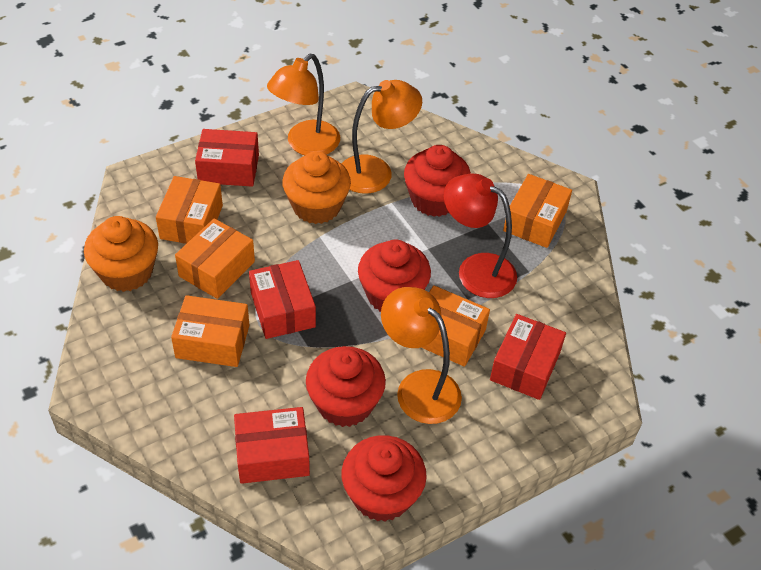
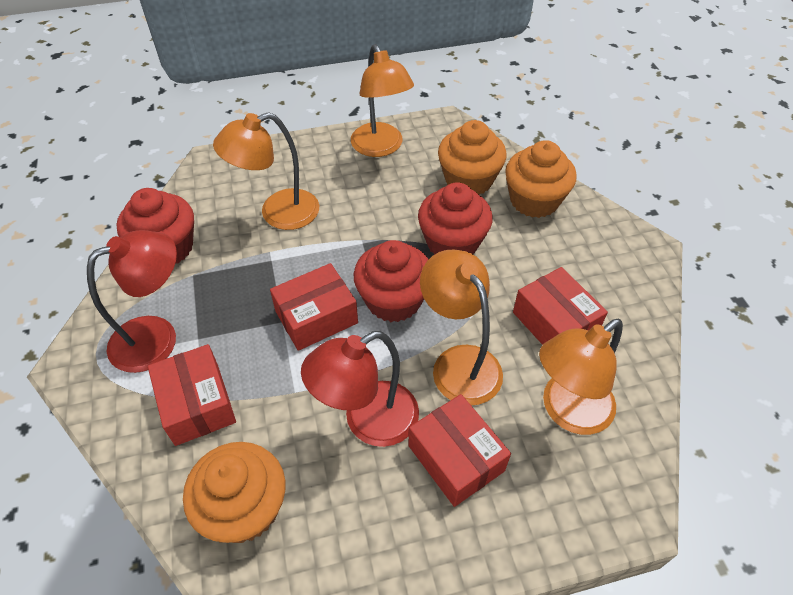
orange box: [156,176,223,244] [171,295,250,367] [175,218,255,299] [421,285,490,367] [503,174,572,248] = 5 -> none = 0
orange cupcake: [84,216,158,292] [282,151,351,224] = 2 -> [183,442,285,543] [438,120,507,195] [505,140,576,218] = 3
orange lamp: [267,54,340,155] [341,80,422,194] [381,287,462,424] = 3 -> [213,112,319,230] [351,44,414,157] [420,250,503,405] [539,319,623,435] = 4
red cupcake: [306,346,386,427] [341,435,427,522] [358,239,431,312] [404,145,471,217] = 4 -> [116,188,194,264] [354,240,429,322] [418,182,493,255] = 3
red lamp: [444,173,517,298] = 1 -> [87,230,177,373] [301,331,419,447] = 2

